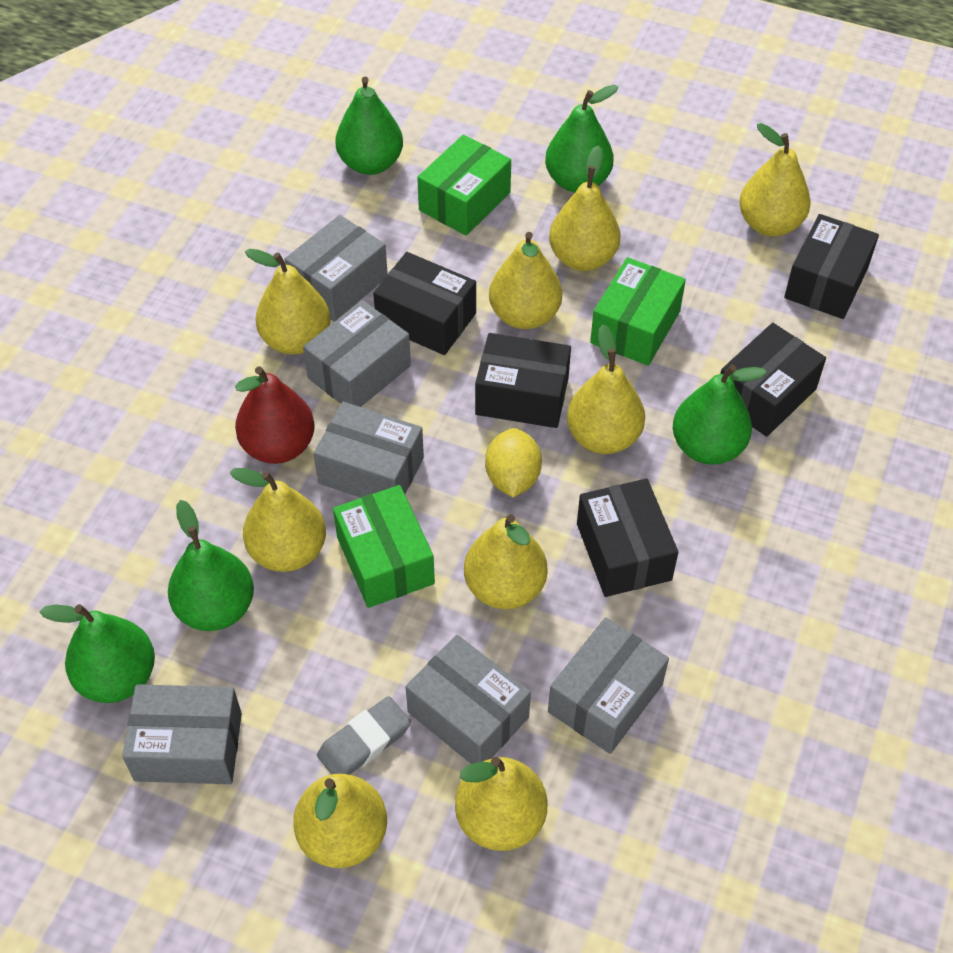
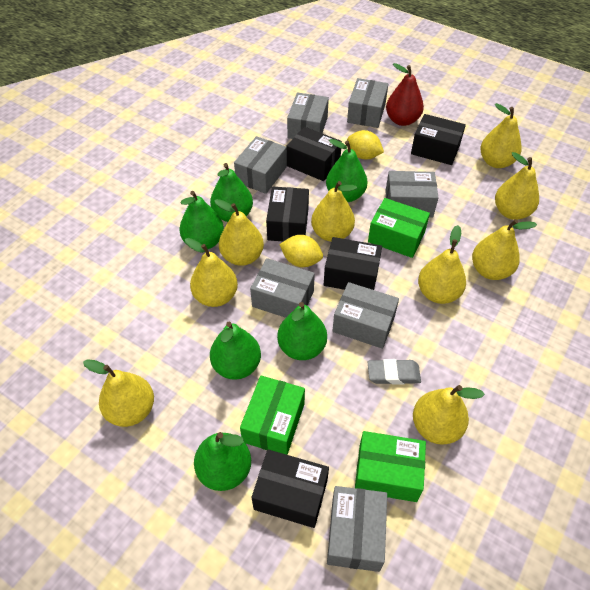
green pear: [40,604,155,703] [168,500,254,631] [335,77,403,175] [545,85,618,192] [673,364,767,465] = 5 -> [179,191,224,249] [194,432,251,491] [210,163,253,222] [210,322,261,380] [277,302,327,360] [326,139,368,202] = 6
grey box: [122,684,242,784] [285,215,388,321] [303,300,411,407] [313,402,424,498] [406,635,531,764] [548,617,669,754] = 6 -> [234,136,287,194] [250,258,315,318] [287,92,329,139] [327,486,387,572] [333,282,399,349] [347,78,388,128] [385,171,439,218] = 7
yellow lemon: [485,428,542,497] = 1 -> [279,235,323,267] [347,130,384,159] = 2

